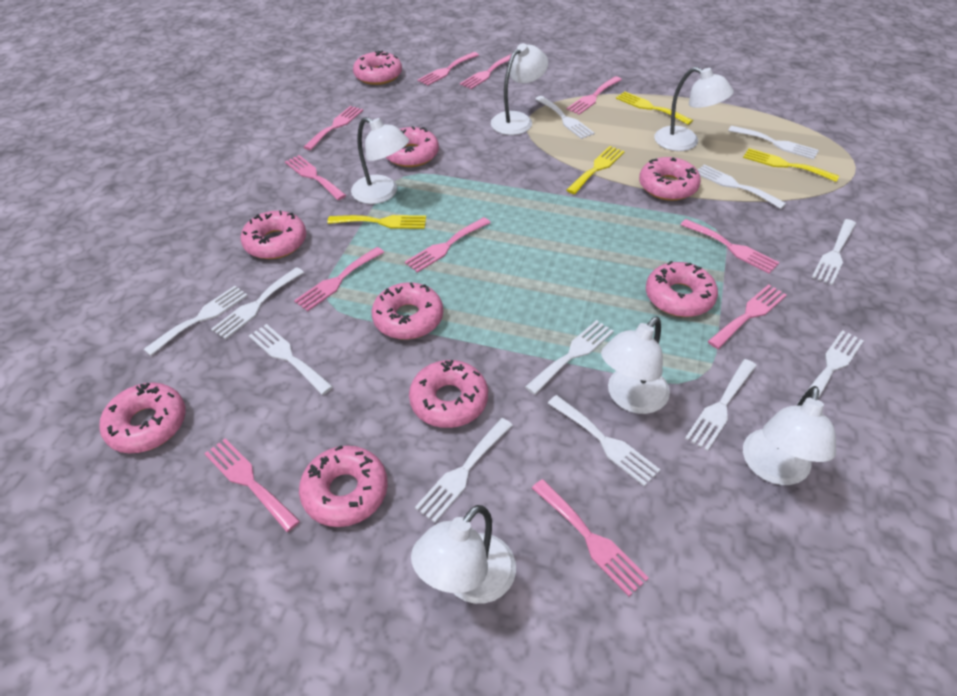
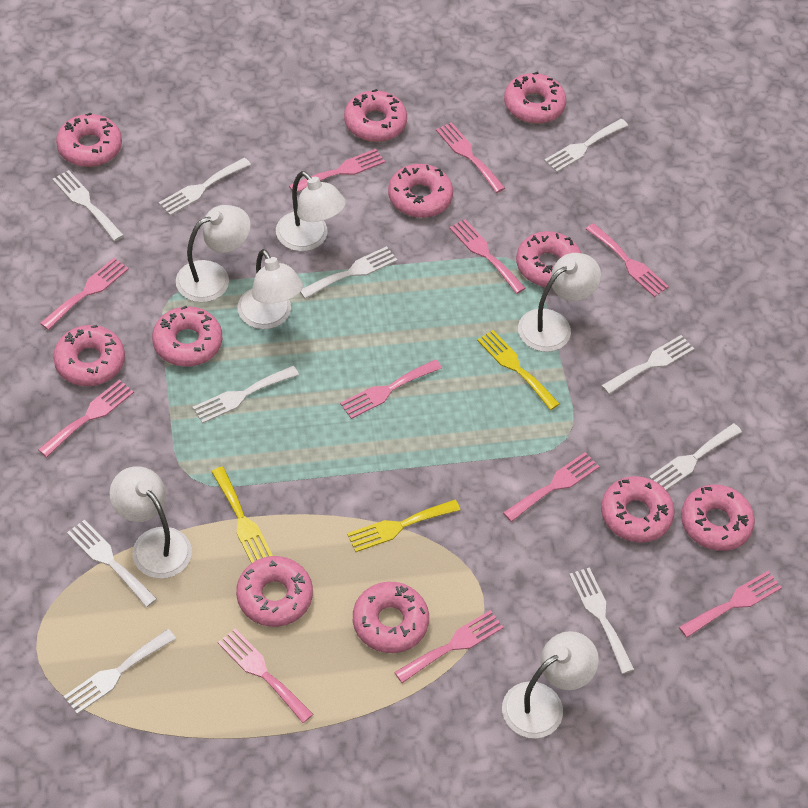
pink donut: [99,383,186,453] [240,211,306,259] [299,445,388,527] [353,51,402,85] [372,282,443,340] [386,126,439,167] [409,360,488,428] [639,157,701,201] [646,261,718,317] = 9 -> [53,325,125,386] [56,113,122,167] [152,306,222,367] [236,556,313,627] [344,89,407,142] [353,582,429,653] [388,164,453,218] [504,72,566,124] [516,231,581,288] [601,476,675,543] [681,484,755,551] = 11
white fork: [143,286,248,356] [211,267,304,339] [249,324,333,395] [415,418,513,523] [525,320,614,395] [535,96,595,139] [548,395,660,486] [685,359,757,451] [698,164,786,209] [728,126,819,160] [797,330,864,404] [812,219,856,285] = 12 -> [52,170,124,241] [63,629,176,714] [67,519,157,607] [159,157,251,216] [193,366,299,424] [300,246,397,299] [544,119,628,172] [569,567,635,674] [601,335,694,394] [649,423,742,490] = 10
yellow fork: [327,215,426,229] [567,146,625,194] [616,91,693,125] [743,148,839,182] = 4 -> [211,467,273,564] [347,500,460,552] [477,330,560,410] = 3

